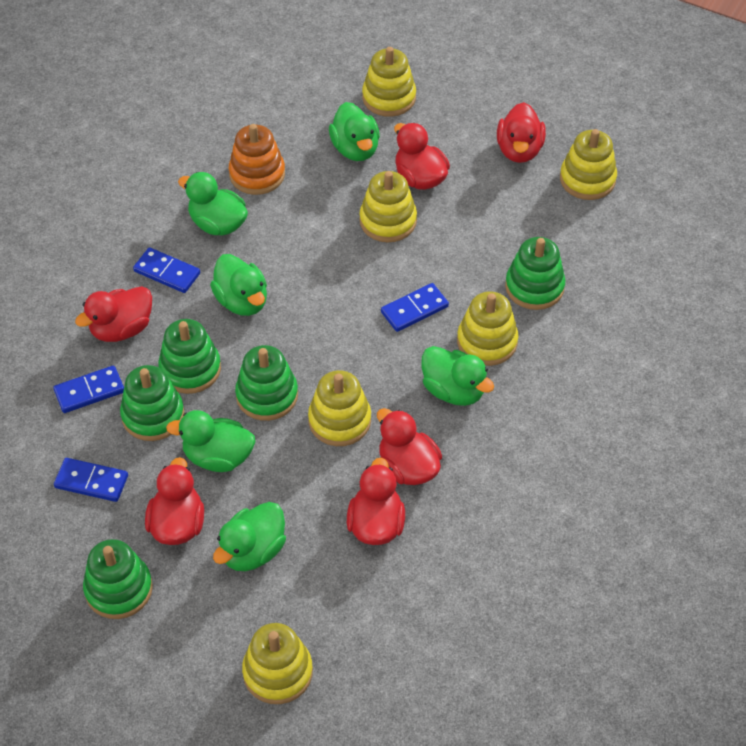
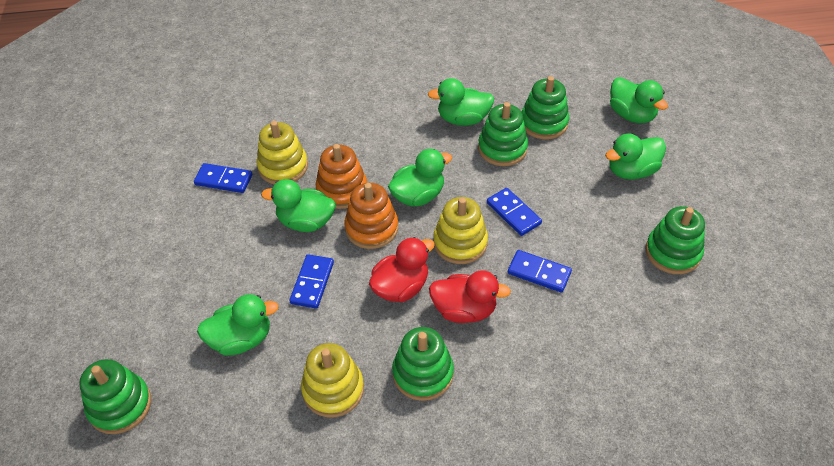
orange stacking toy: [229,124,285,195] = 1 -> [316,144,367,209] [344,183,398,249] = 2
red duck: [75,286,152,342] [145,457,204,545] [347,458,405,545] [377,408,442,485] [394,123,450,190] [497,102,546,163] = 6 -> [369,237,435,302] [429,270,511,323] = 2
yellow stacking toy: [242,623,313,704] [308,370,371,446] [359,171,417,242] [362,47,416,117] [457,292,519,366] [560,129,617,200] = 6 -> [257,121,308,184] [301,343,364,417] [433,197,488,264] = 3

